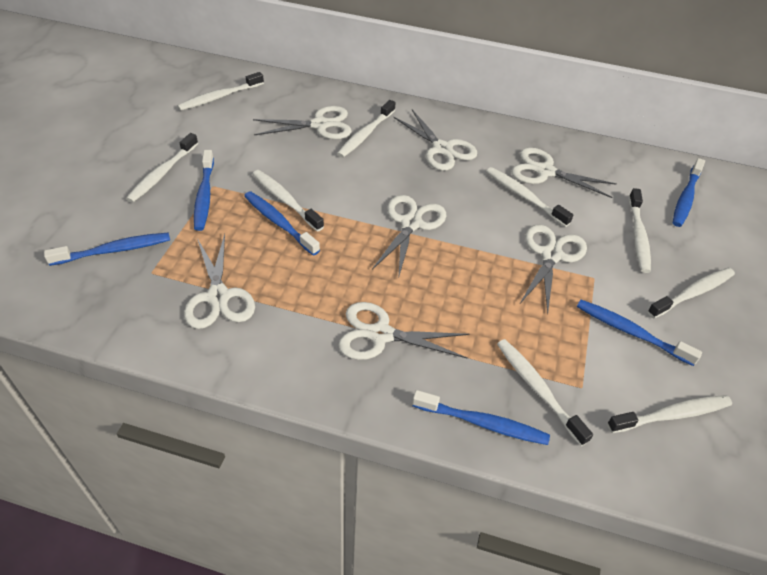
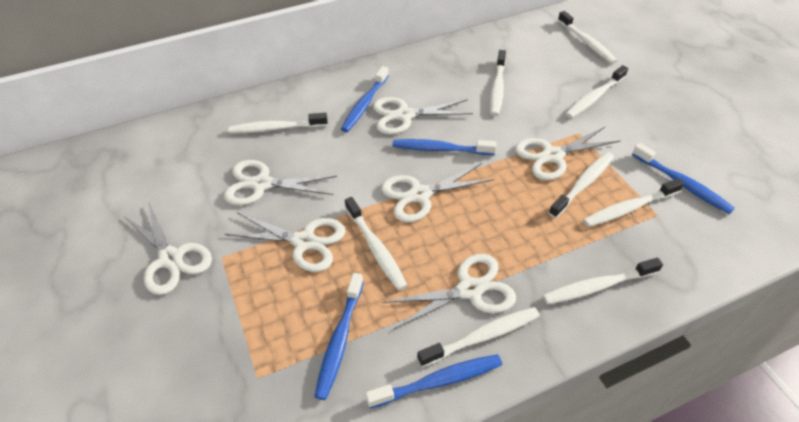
blue toothbrush: [44,232,170,266] [194,150,214,231] [244,191,320,256] [412,390,550,445] [577,300,702,366] [673,158,705,227] = 6 -> [314,273,364,400] [341,66,389,132] [366,354,502,408] [393,139,496,155] [632,143,735,214] = 5

